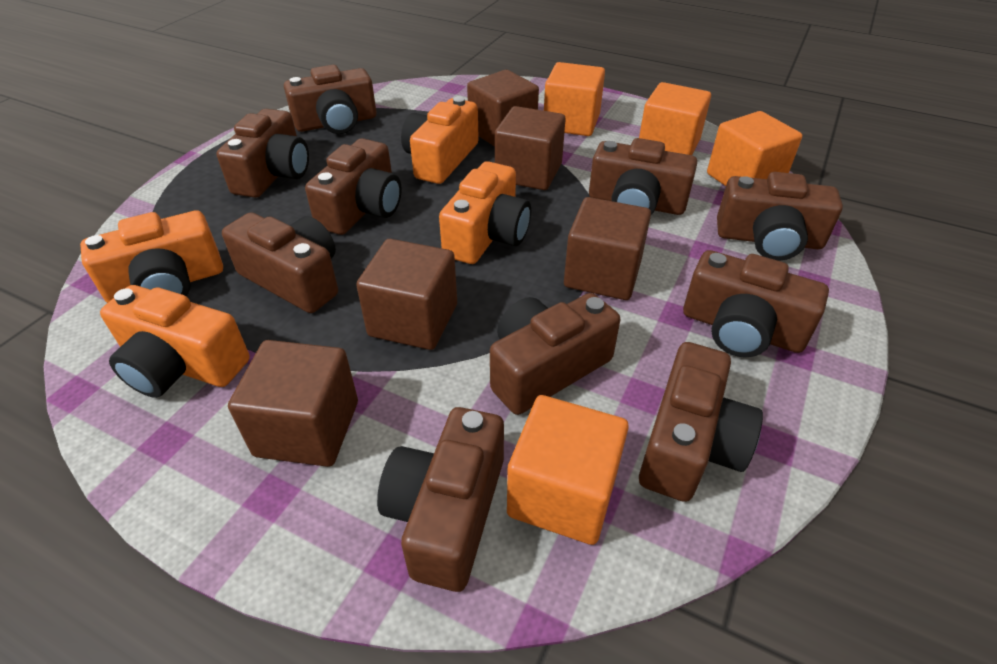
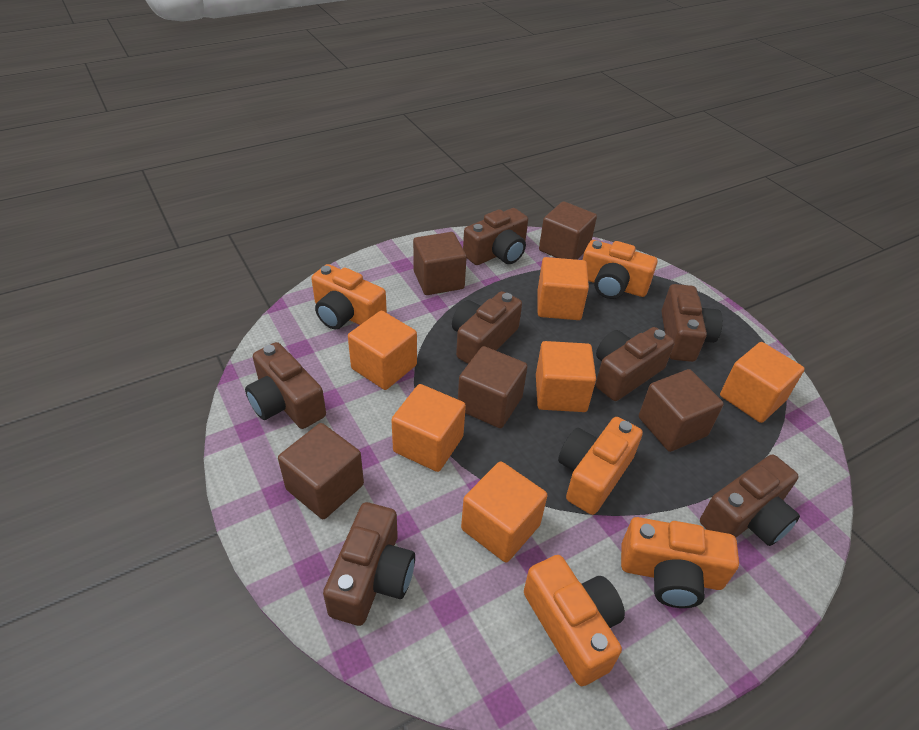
brown camera: [217,109,309,198] [222,212,338,313] [284,65,376,134] [305,138,402,235] [377,407,504,592] [490,293,620,415] [589,138,697,215] [639,342,763,502] [683,250,829,357] [717,172,843,261] = 10 -> [245,342,326,429] [323,502,415,626] [452,291,522,364] [463,208,528,265] [596,327,675,401] [662,284,723,362] [700,455,800,546] = 7
orange camera: [80,211,223,303] [100,285,250,398] [401,96,479,184] [439,161,531,264] = 4 -> [311,264,387,330] [524,555,625,686] [558,417,643,515] [583,240,657,299] [621,517,739,608] = 5
orange cube: [507,395,629,545] [544,62,605,136] [639,82,711,155] [707,111,802,186] = 4 -> [348,311,417,390] [391,384,466,472] [461,461,548,562] [536,341,596,412] [538,257,589,320] [720,342,805,423] = 6

